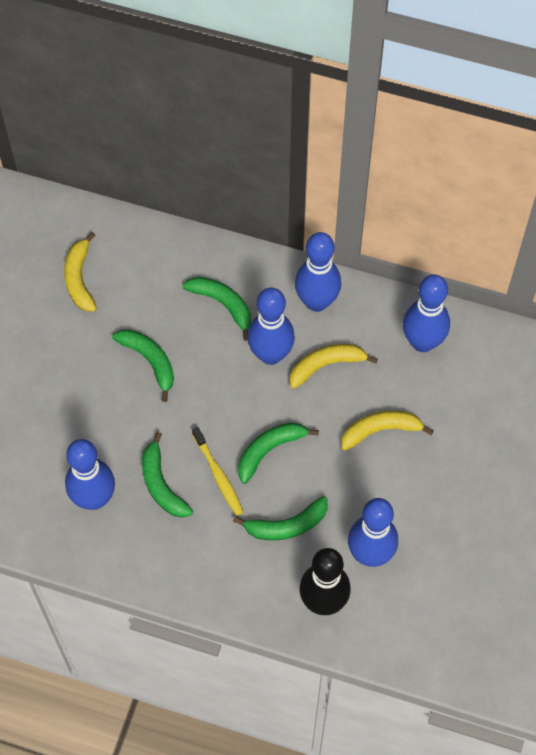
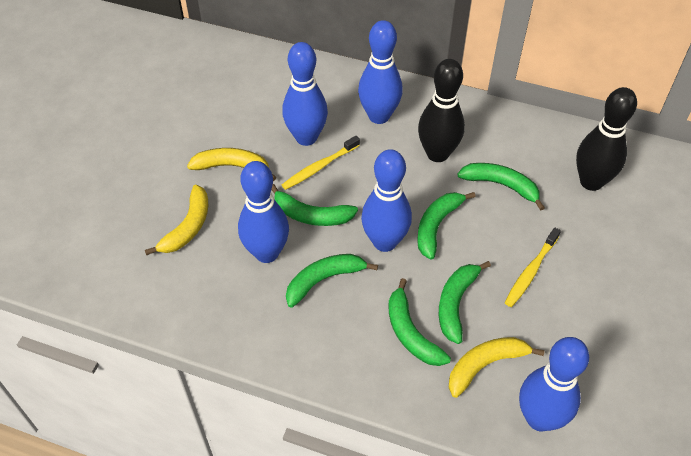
black bowling pin: [299,548,351,615] = 1 -> [418,59,465,162] [576,87,637,191] = 2
green banana: [112,329,174,402] [142,432,193,518] [182,277,251,341] [233,496,328,540] [238,422,319,484] = 5 -> [271,184,358,226] [286,254,378,308] [388,278,451,366] [417,192,476,260] [439,261,491,344] [457,163,545,211] = 6
yellow toothbrush: [192,427,243,516] = 1 -> [282,136,360,190] [505,228,561,307] = 2

